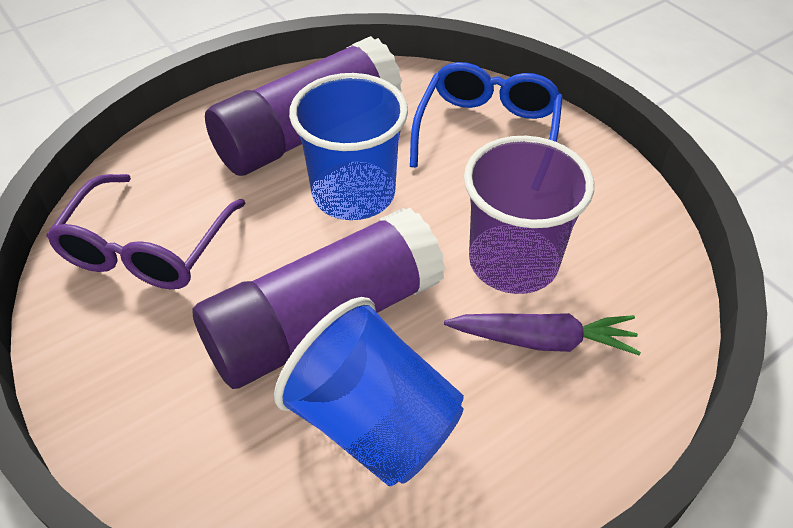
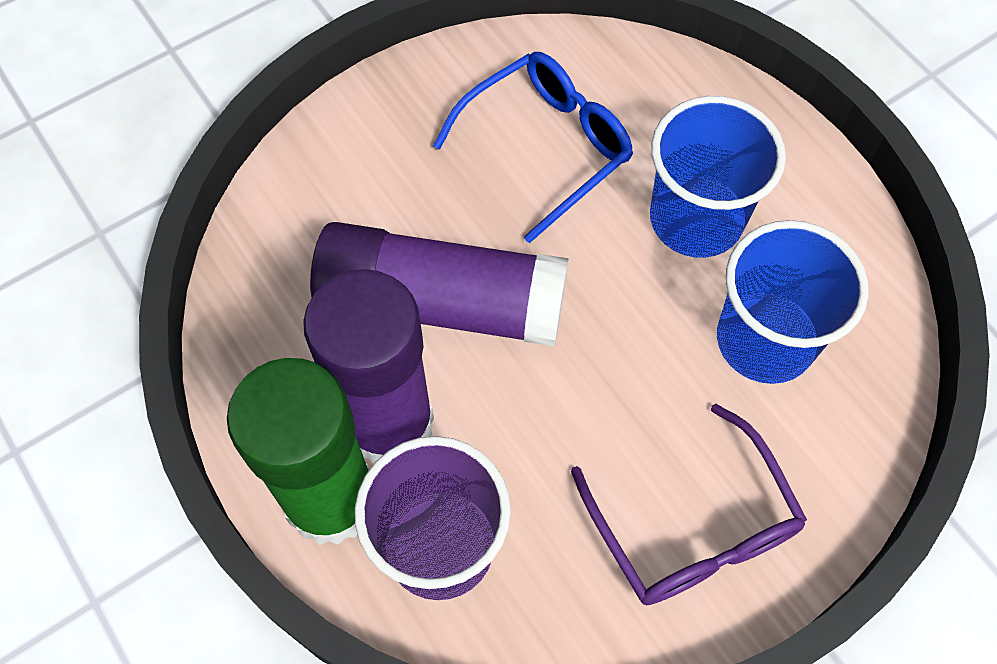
green glue stick: none = 0 -> [227,358,369,545] = 1
purple carrot: [444,313,641,355] = 1 -> none = 0

